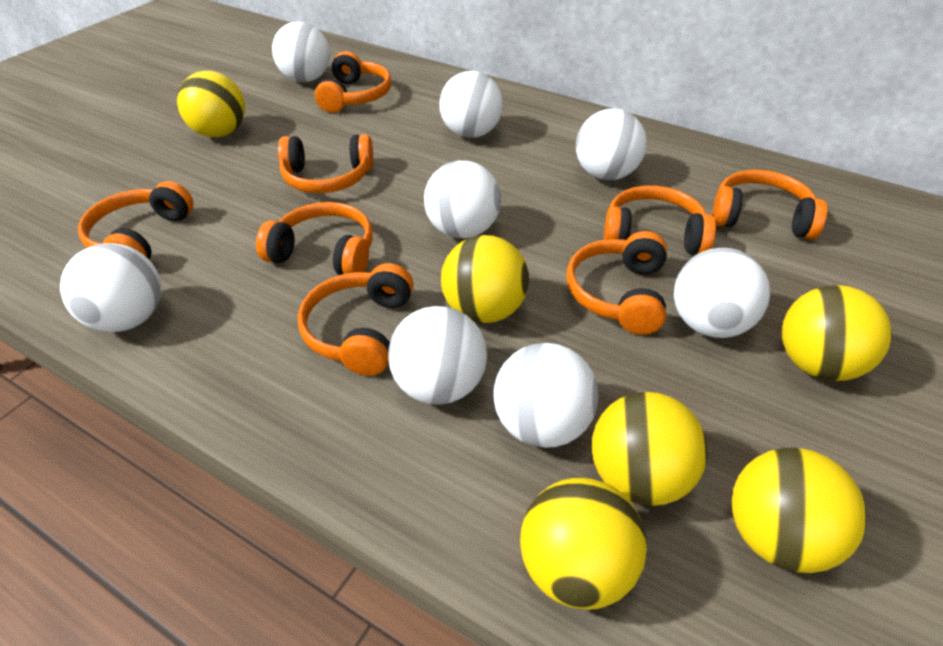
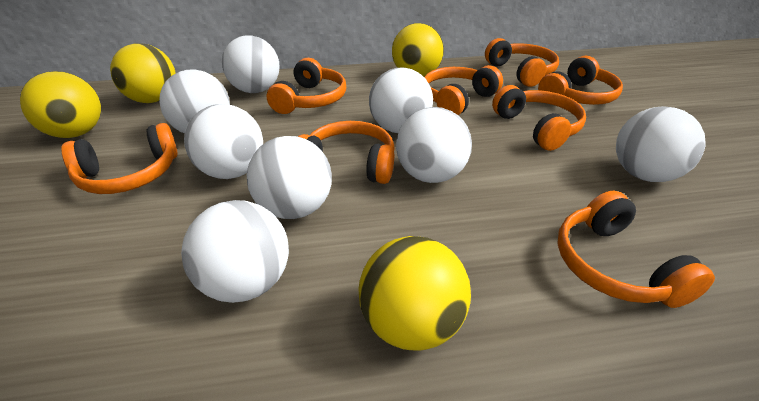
yellow ball: [177,71,245,137] [441,235,529,323] [520,478,647,610] [592,392,707,506] [731,448,867,573] [782,285,892,381] = 6 -> [20,71,101,138] [110,43,176,103] [358,236,471,351] [392,23,444,77] = 4

